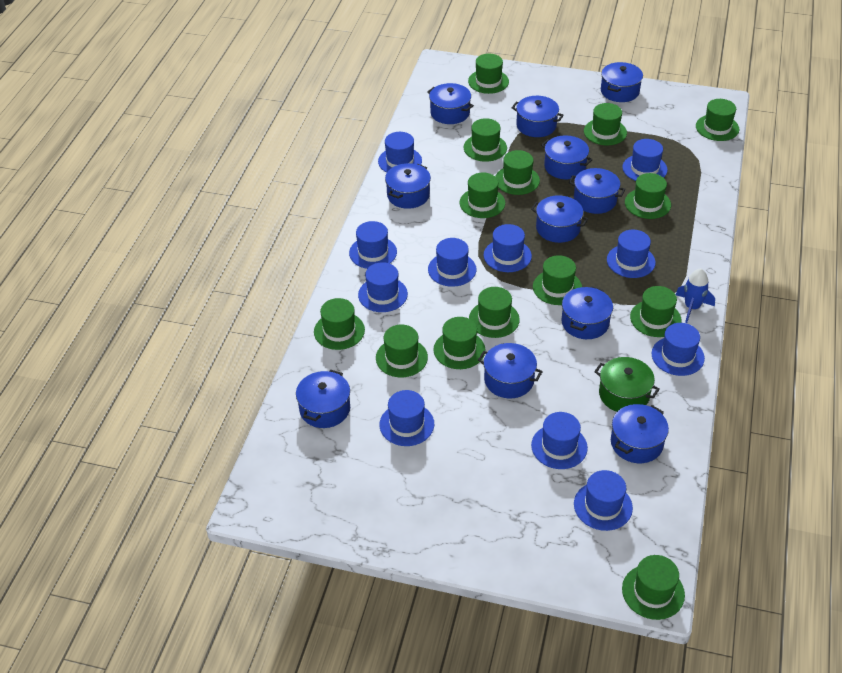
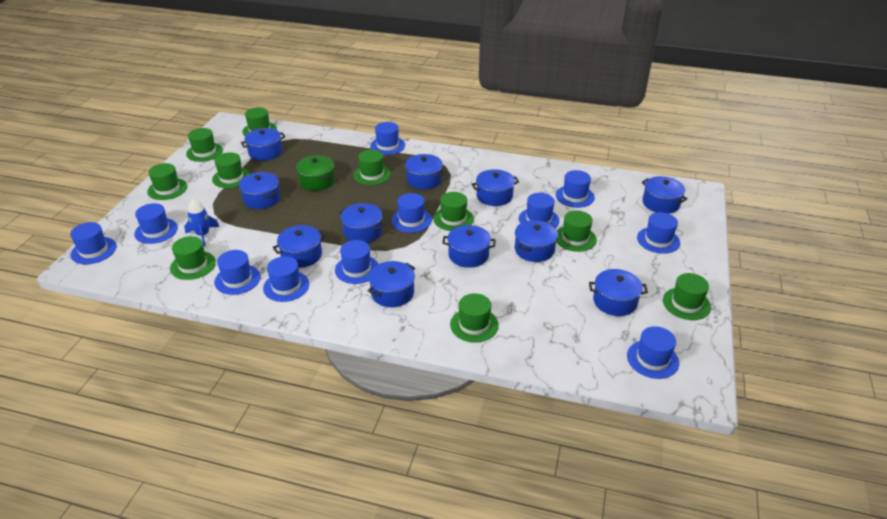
green hat: [314,298,365,350] [376,324,428,377] [433,317,485,369] [459,173,505,218] [464,118,507,162] [468,54,509,94] [469,287,520,338] [495,150,540,195] [533,255,582,305] [584,103,627,145] [622,555,685,620] [625,173,671,219] [630,286,682,337] [696,99,739,141] = 14 -> [147,163,187,200] [170,236,216,280] [186,128,223,162] [212,152,250,188] [242,107,277,136] [353,150,391,185] [433,192,474,231] [450,293,499,343] [556,210,597,252] [663,273,711,320] = 10

